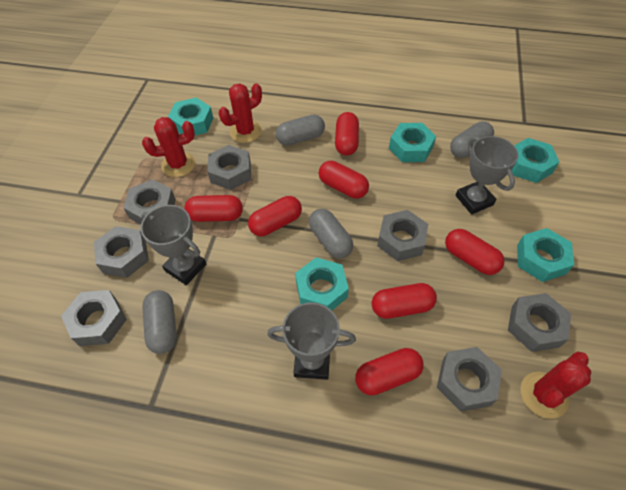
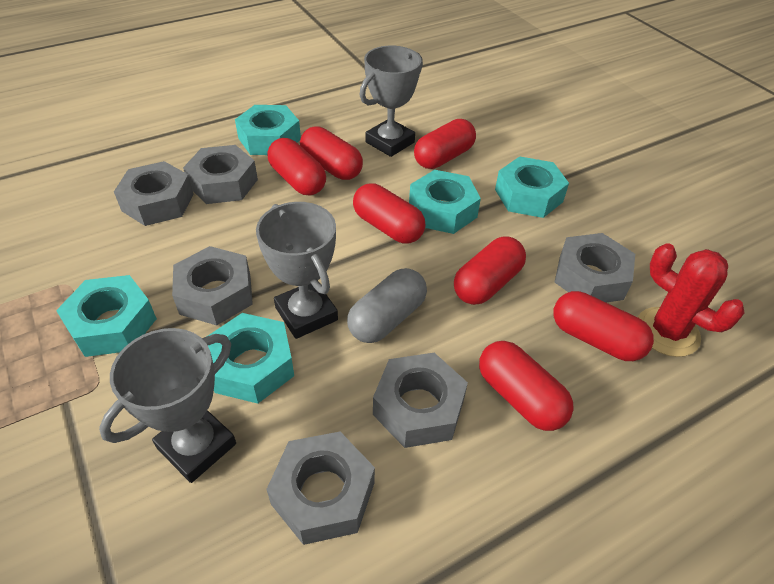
grey capsule: [142,290,177,354] [276,115,325,146] [309,209,353,259] [450,121,494,158] = 4 -> [347,268,427,343] = 1
grey nut: [61,290,127,346] [94,226,149,278] [123,179,176,225] [208,145,251,190] [377,210,428,261] [437,347,502,412] [508,293,571,352] = 7 -> [114,161,193,226] [172,246,253,325] [183,145,258,204] [266,432,375,545] [373,353,468,448] [555,233,635,302] = 6
red cactus: [142,117,195,177] [219,83,262,143] [520,351,591,419] = 3 -> [638,243,745,357] = 1

